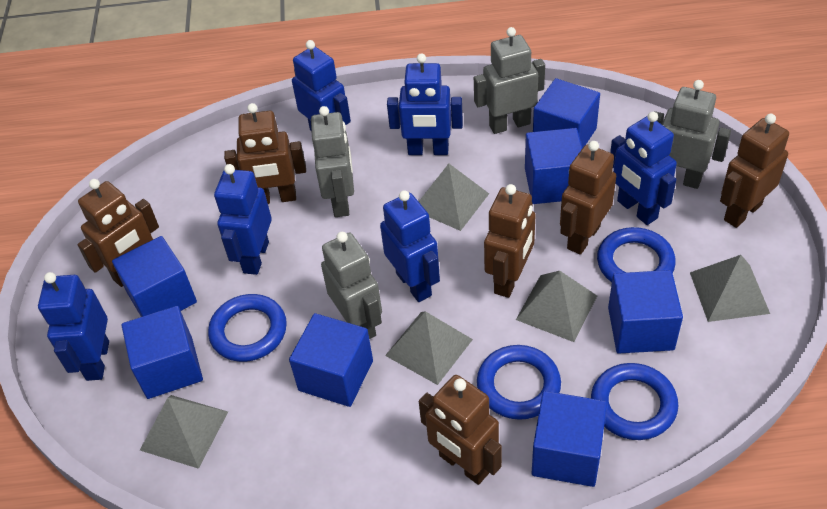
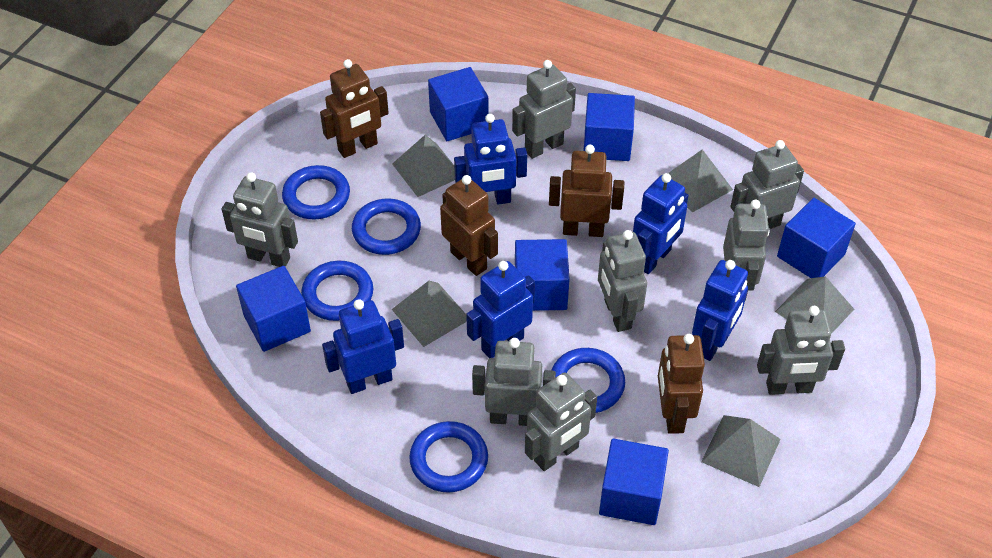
blue cube: [112,236,197,317] [121,306,203,399] [289,313,373,407] [525,128,582,204] [532,391,607,487] [533,78,600,148] [608,270,683,354] = 7 -> [236,266,311,352] [428,67,488,141] [515,239,570,311] [584,93,635,161] [599,438,669,525] [777,198,856,278] = 6
blue ring: [208,294,287,362] [477,345,561,420] [591,363,678,440] [597,227,676,282] = 4 -> [282,165,350,219] [301,261,373,321] [352,199,421,255] [409,421,488,492] [551,348,625,413] = 5
blue robot: [38,272,109,381] [214,164,272,275] [292,40,351,130] [380,190,440,302] [387,53,463,155] [610,112,677,225] = 6 -> [322,299,404,394] [454,114,527,205] [466,261,535,358] [633,173,689,274] [692,260,748,361] = 5
brown robot: [78,179,159,287] [224,103,306,204] [419,375,502,485] [484,184,536,298] [560,141,616,255] [720,114,789,228] = 6 -> [320,59,389,158] [440,175,498,276] [549,145,624,237] [658,334,705,434] = 4
grey robot: [311,106,354,217] [321,232,382,339] [474,27,545,134] [654,80,731,189] = 4 -> [222,172,298,267] [472,338,556,426] [512,60,576,159] [525,373,597,471] [598,230,647,332] [723,200,769,300] [730,140,804,229] [757,306,845,395] = 8

